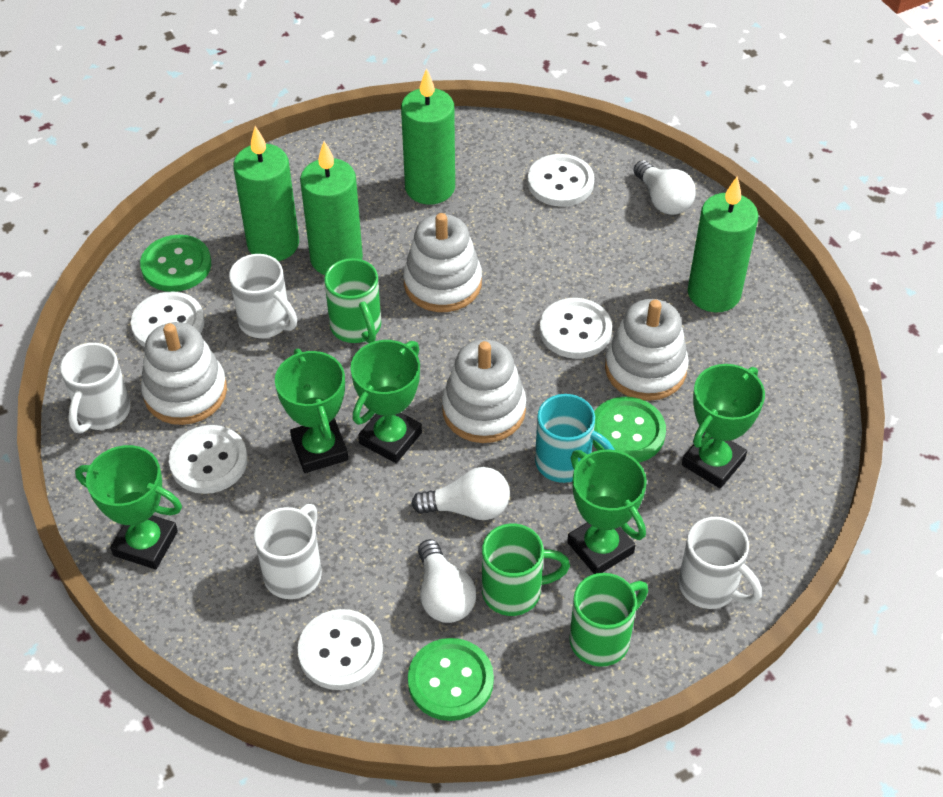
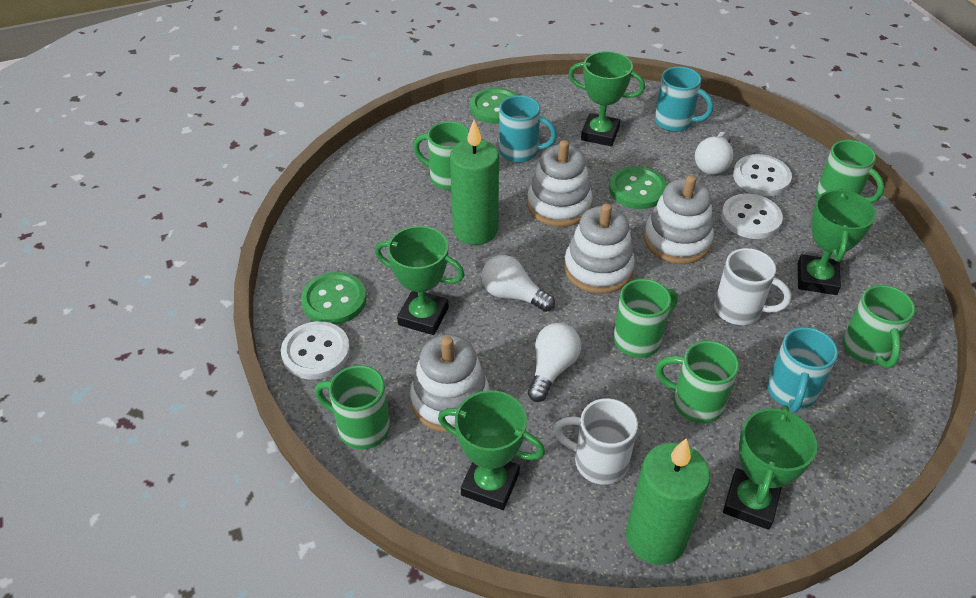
green candle: [233,126,299,261] [300,141,363,275] [401,68,455,205] [688,176,759,312] = 4 -> [450,120,499,245] [626,438,710,565] = 2
green mug: [324,258,381,343] [482,524,570,616] [569,573,648,667] = 3 -> [315,365,390,449] [413,121,469,190] [613,279,678,358] [656,341,739,423] [816,140,884,203] [842,285,915,368] = 6
turquoise mug: [535,394,615,483] = 1 -> [499,95,557,163] [655,67,713,132] [767,327,838,413] = 3
white button: [131,291,205,347] [169,425,248,494] [298,609,383,690] [528,154,594,207] [540,298,612,359] = 5 -> [281,321,350,379] [721,194,783,239] [733,154,792,196] = 3
white mug: [60,343,131,434] [229,254,297,338] [254,504,322,599] [679,517,762,609] = 4 -> [553,398,638,485] [714,248,791,325] = 2

